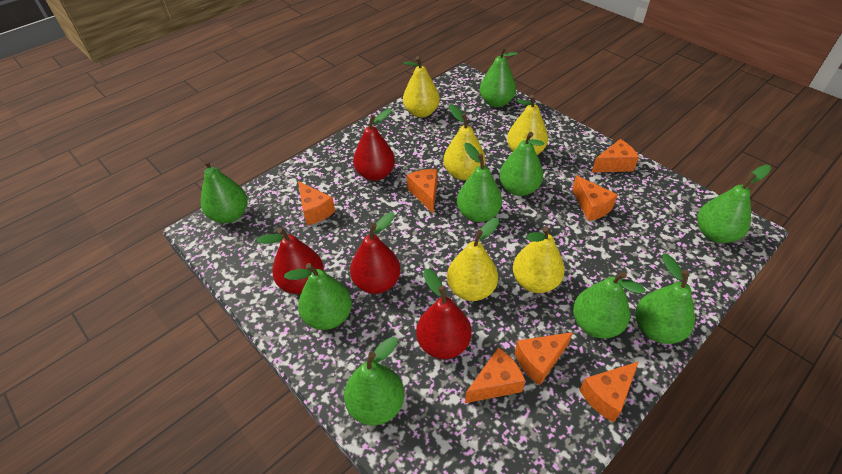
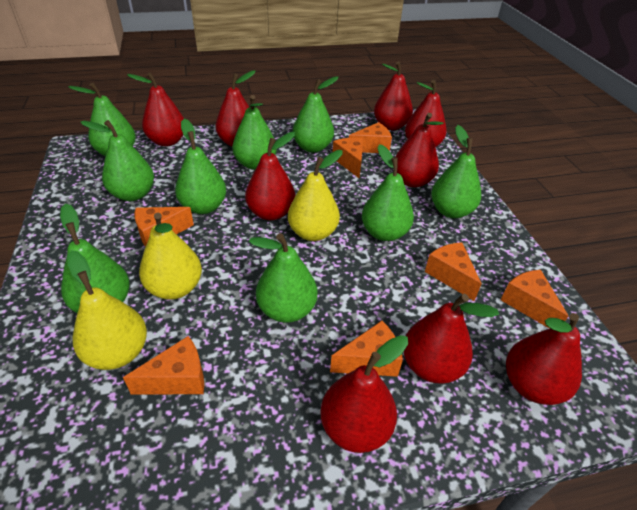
red pear: [257,228,324,294] [350,212,401,294] [353,109,395,181] [416,269,472,359] = 4 -> [127,72,184,146] [215,70,256,147] [245,132,295,220] [321,335,408,453] [374,61,413,130] [395,113,444,188] [404,294,499,384] [405,80,447,147] [506,313,582,405] = 9
yellow pear: [403,56,440,118] [443,104,485,180] [447,218,499,301] [507,95,548,155] [513,226,565,293] = 5 -> [67,250,147,370] [139,213,202,299] [288,150,343,241] = 3

